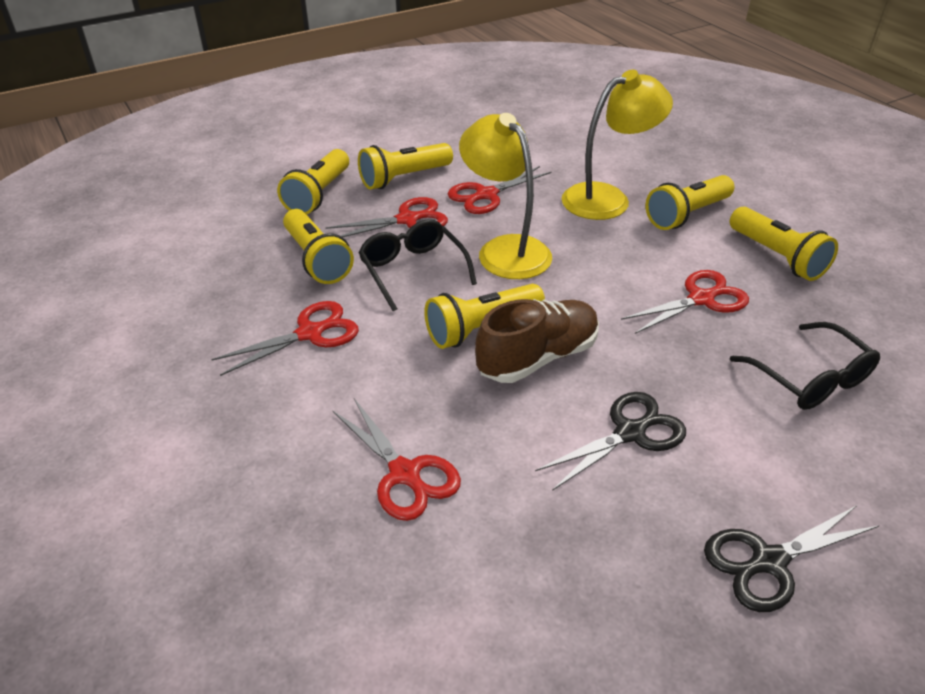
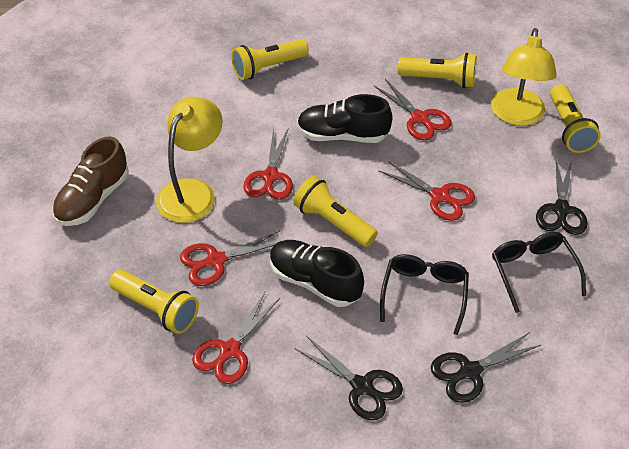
black scissors: [535,392,686,491] [704,505,880,612] = 2 -> [295,336,403,420] [431,332,541,403] [536,160,588,235] = 3
black shoe: none = 0 -> [270,240,364,307] [297,94,392,143] = 2
yellow flashlight: [277,149,349,214] [283,209,354,284] [358,143,453,190] [424,284,545,349] [645,175,734,230] [730,207,838,281] = 6 -> [109,270,199,334] [231,39,309,80] [293,176,378,247] [398,53,477,88] [550,84,601,153] = 5

